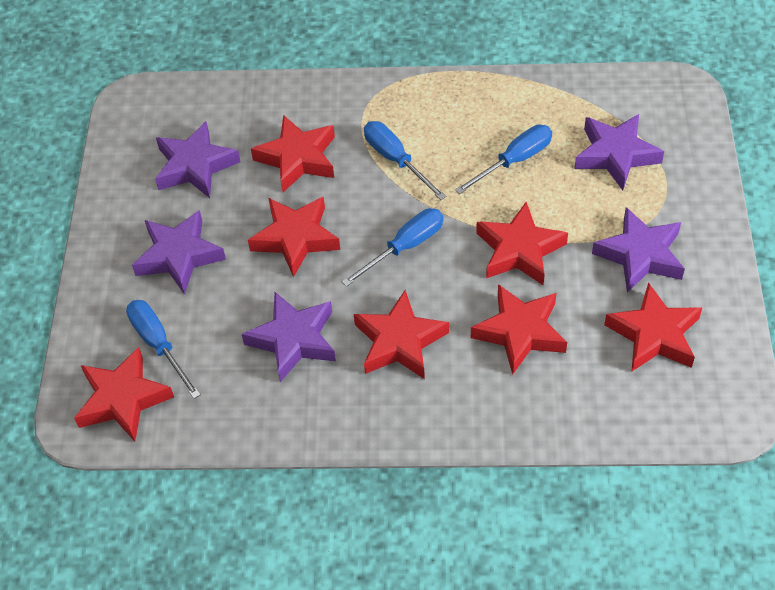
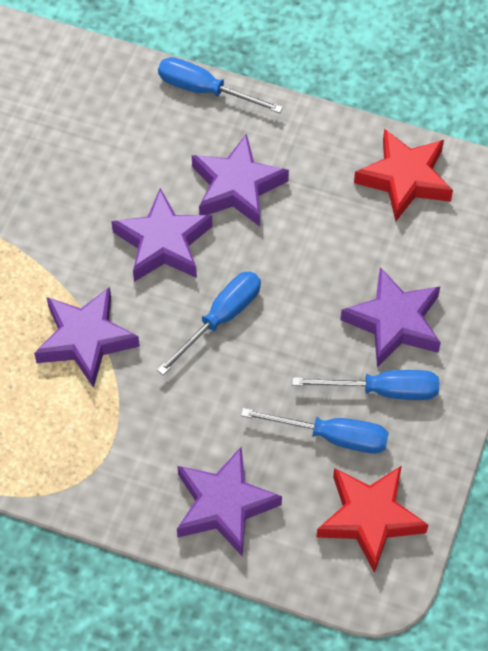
red star: [74,347,174,441] [248,196,340,277] [251,115,335,192] [354,290,449,379] [471,284,567,375] [476,202,568,285] [604,282,702,372] = 7 -> [317,466,428,573] [354,129,453,221] = 2

